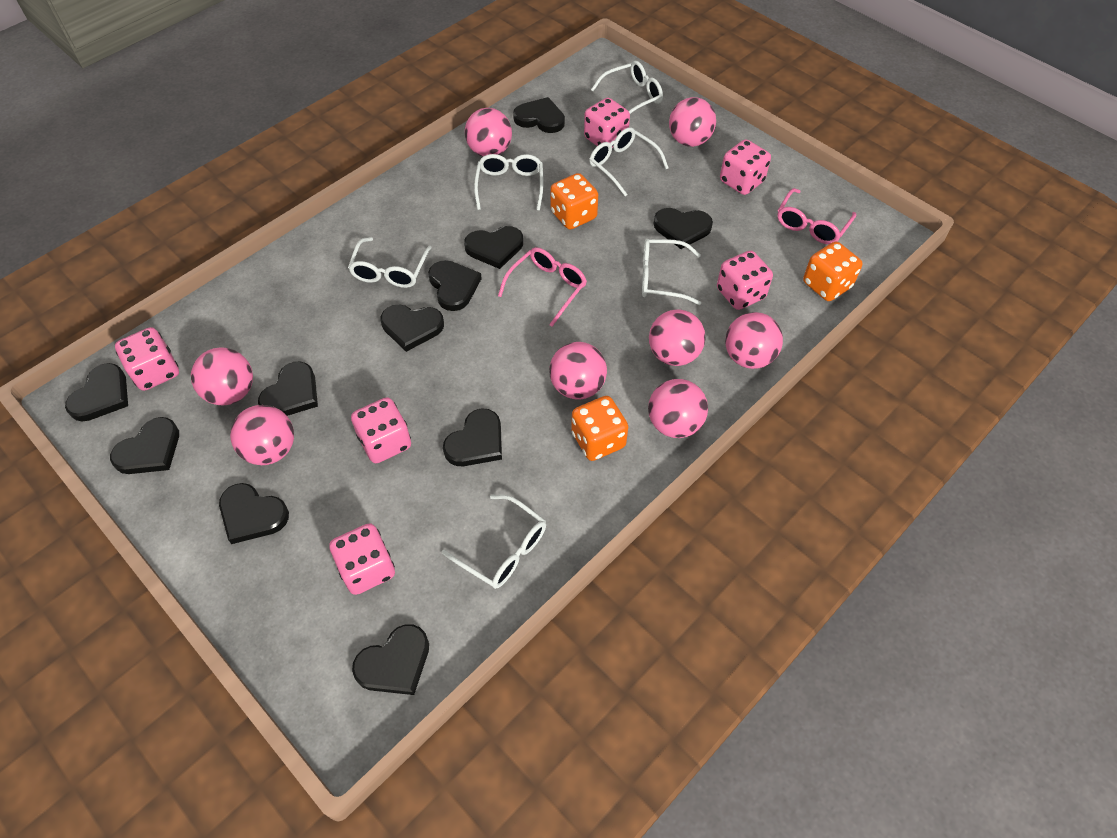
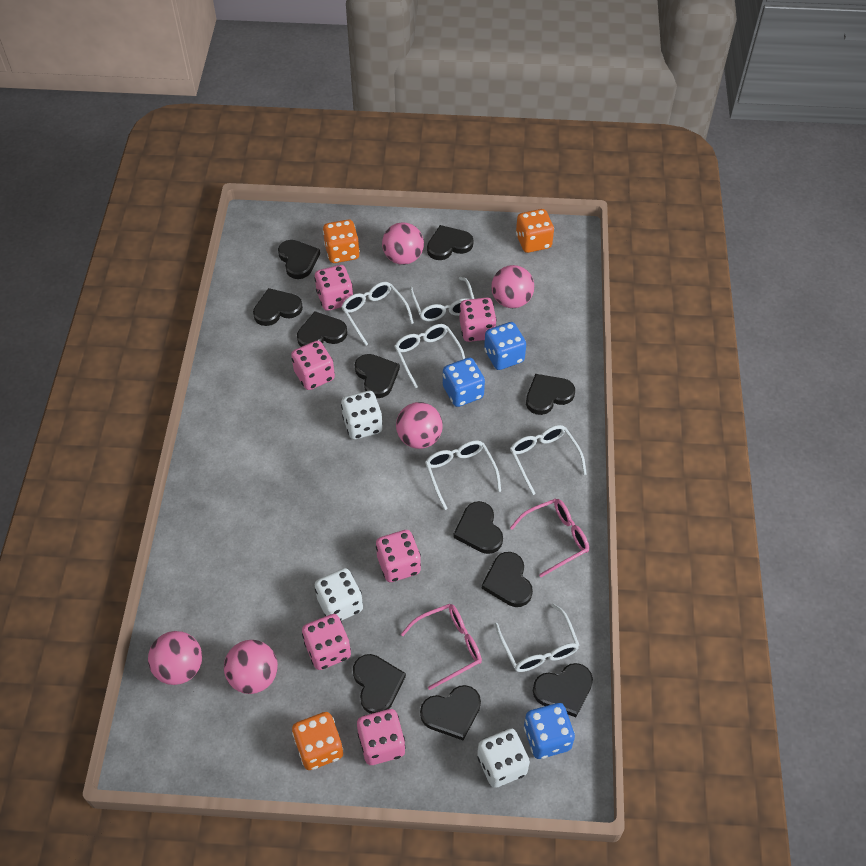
blue dice: none = 0 -> [443,358,485,407] [484,322,526,370] [524,703,575,759] = 3
pink ball: [191,347,253,406] [230,405,294,465] [465,108,512,157] [549,342,607,400] [648,379,708,438] [649,309,706,366] [669,97,716,147] [725,312,783,369] = 8 -> [148,631,202,685] [224,640,278,694] [382,222,424,265] [396,402,443,449] [491,265,534,308] = 5
white dice: none = 0 -> [315,568,363,621] [341,391,383,439] [477,729,530,788] = 3

